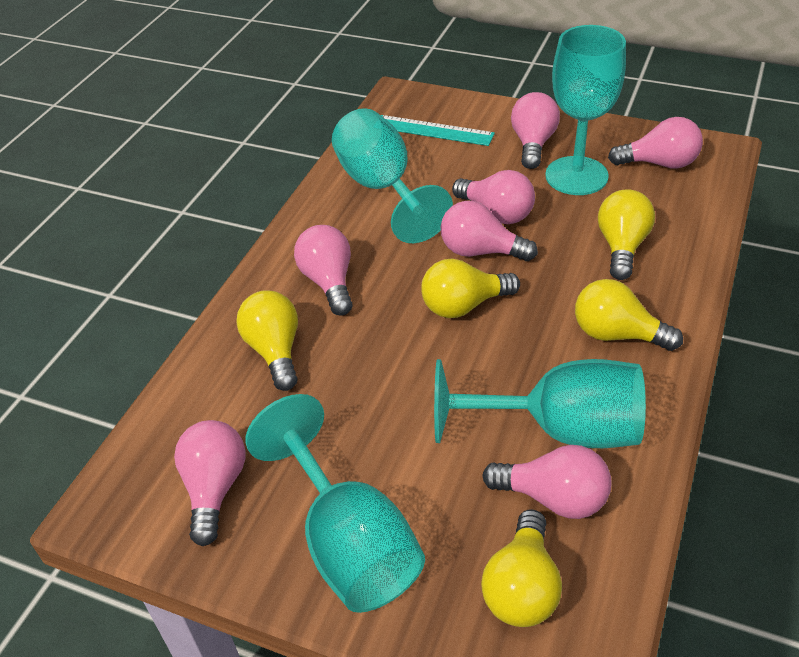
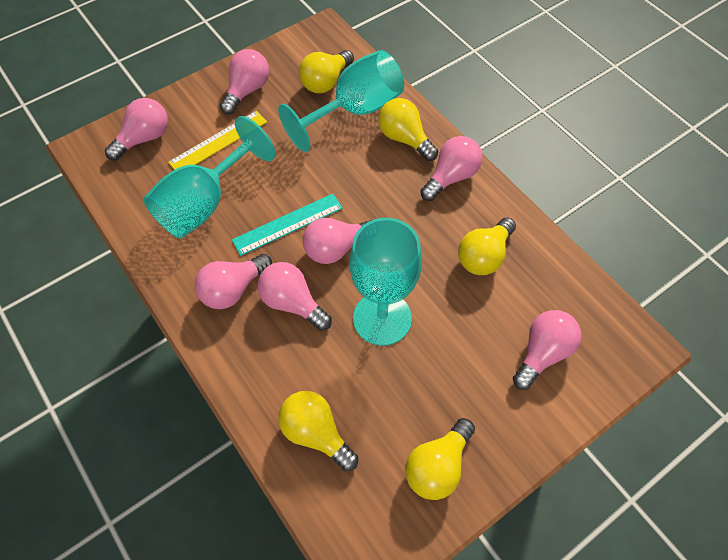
turquoise goblet: [245,394,425,613] [332,108,453,243] [434,359,646,448] [545,25,626,195] = 4 -> [143,116,275,239] [278,50,404,152] [350,218,422,346] = 3
yellow ruler: none = 0 -> [168,111,267,170] = 1

